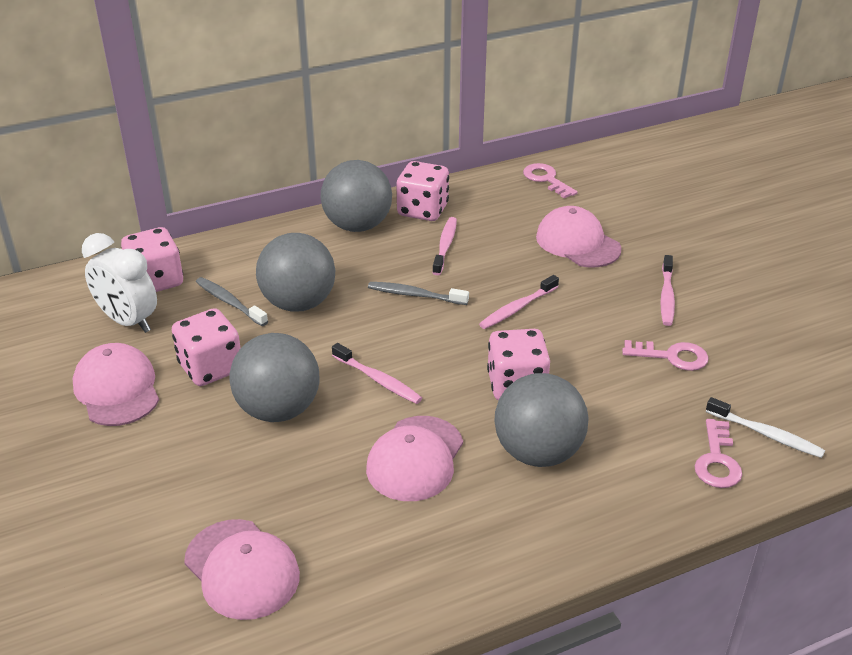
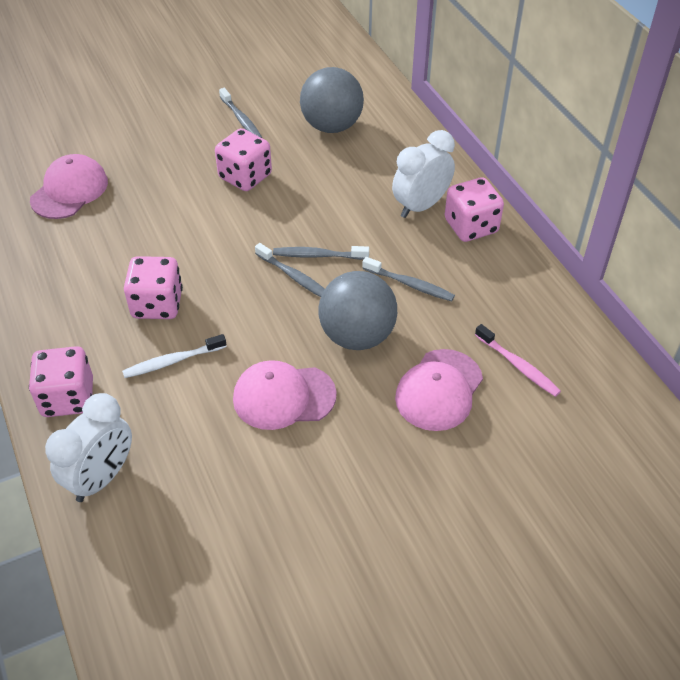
grey ball: [230,333,320,422] [256,233,335,312] [321,160,392,232] [494,373,589,467] = 4 -> [300,67,364,133] [318,271,397,350] = 2
grey toothbrush: [196,277,268,326] [368,282,469,305] = 2 -> [219,88,262,138] [255,243,324,297] [273,246,369,260] [362,257,455,302] = 4
pink cap: [73,343,159,426] [184,519,300,620] [366,416,463,501] [536,206,622,267] = 4 -> [30,154,108,219] [233,360,337,430] [395,349,483,431] = 3
pink key: [523,163,577,198] [622,340,709,371] [694,419,742,488] = 3 -> none = 0
pink toothbrush: [332,343,422,404] [432,217,457,275] [479,275,559,329] [660,255,675,326] = 4 -> [475,324,561,397] = 1
white clock: [82,233,157,333] = 1 -> [45,393,132,502] [392,130,455,218] = 2

